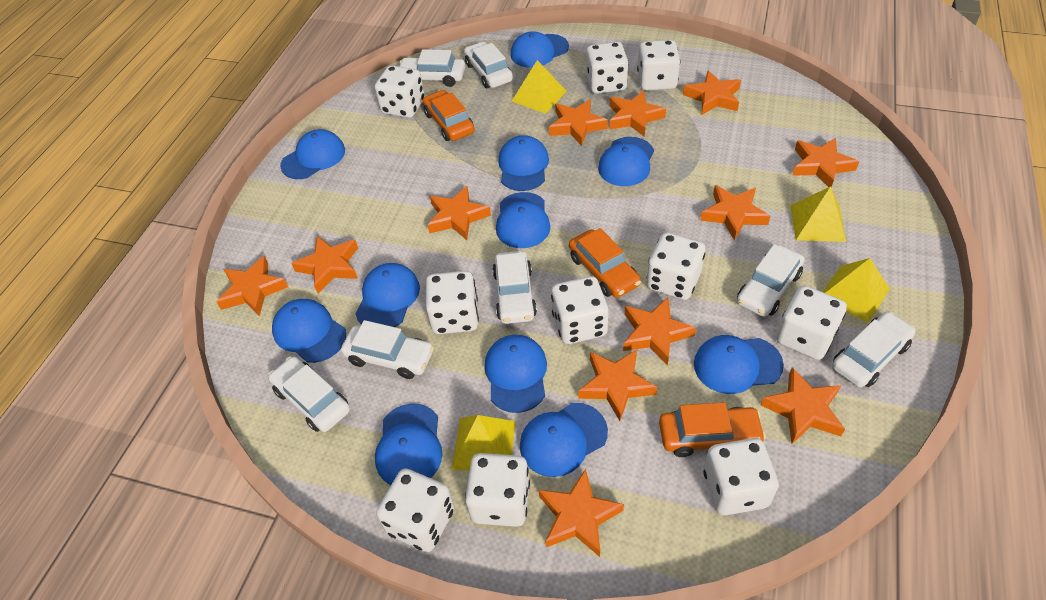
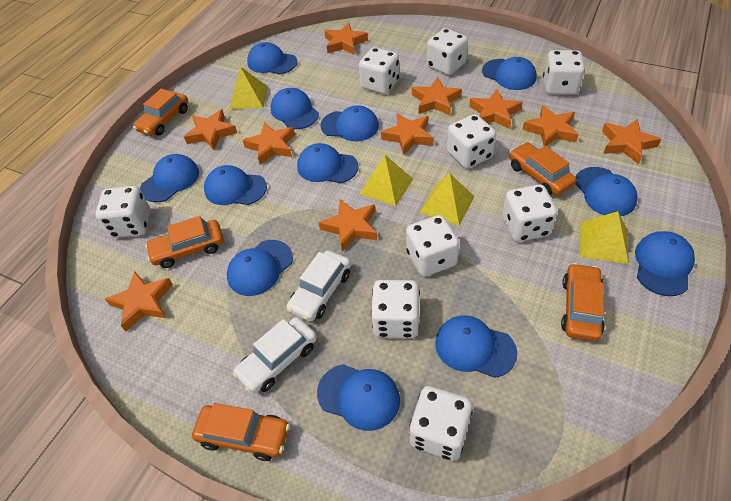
blue cap: [272,299,346,363] [280,129,345,179] [355,263,420,327] [375,403,443,485] [484,335,547,413] [496,192,550,248] [498,135,549,191] [511,31,569,68] [520,403,608,477] [598,137,654,186] [694,335,784,394] = 11 -> [140,154,199,202] [204,165,267,205] [227,240,293,296] [247,42,297,75] [270,88,319,129] [297,143,359,183] [317,364,400,431] [320,105,379,141] [435,315,517,378] [482,57,537,90] [575,167,637,216] [635,231,695,296] = 12
orange car: [423,90,475,141] [569,228,641,298] [659,402,766,457] = 3 -> [133,88,188,136] [145,216,223,268] [192,403,290,461] [509,142,576,195] [561,263,605,341] = 5
orange star: [216,256,288,316] [291,236,358,294] [428,186,491,240] [538,469,624,557] [549,99,608,146] [578,350,657,421] [609,90,666,137] [623,298,696,366] [683,70,741,115] [700,185,771,240] [761,368,845,444] [792,138,859,187] = 12 -> [105,271,173,332] [184,109,237,150] [243,122,295,165] [319,199,377,251] [324,23,368,55] [381,113,434,156] [412,78,462,115] [469,89,523,129] [522,105,579,146] [602,119,661,164] = 10
white car: [268,357,350,432] [341,320,434,379] [399,49,465,87] [464,42,513,88] [493,251,537,324] [737,244,805,317] [832,311,916,387] = 7 -> [233,317,317,393] [287,250,351,322] = 2
white dice: [375,65,425,118] [376,468,455,552] [426,271,479,334] [465,453,530,527] [551,276,608,344] [586,42,629,94] [637,40,680,91] [646,232,705,300] [703,438,779,515] [776,286,847,360] = 10 -> [96,186,150,238] [359,47,399,94] [371,280,420,338] [406,215,460,276] [409,386,473,461] [427,28,468,75] [447,114,496,169] [502,184,557,242] [543,50,585,95] = 9

